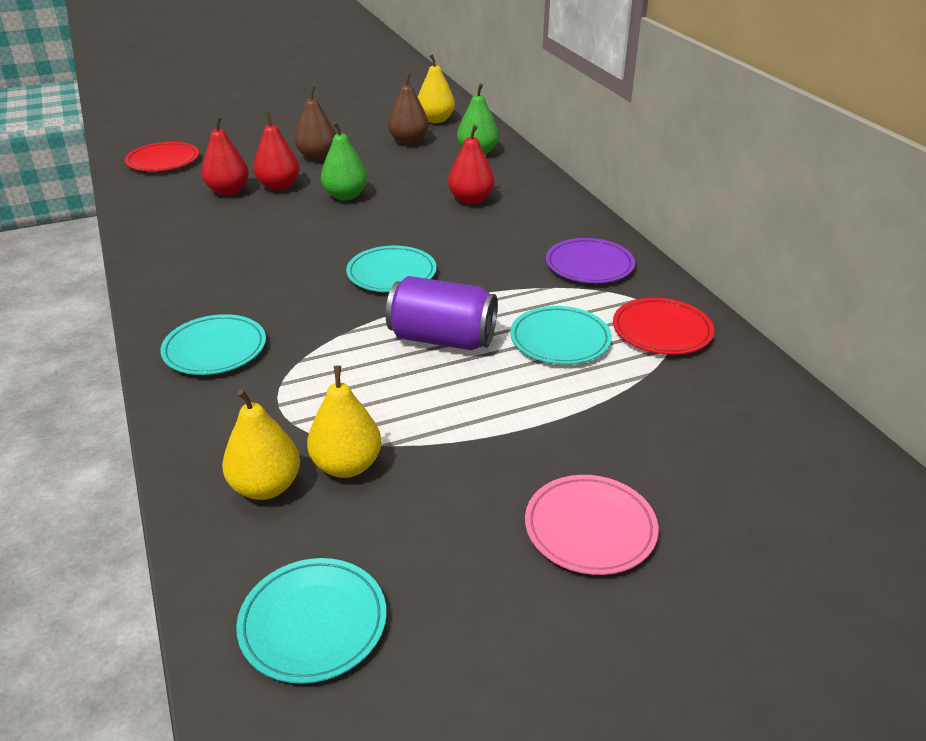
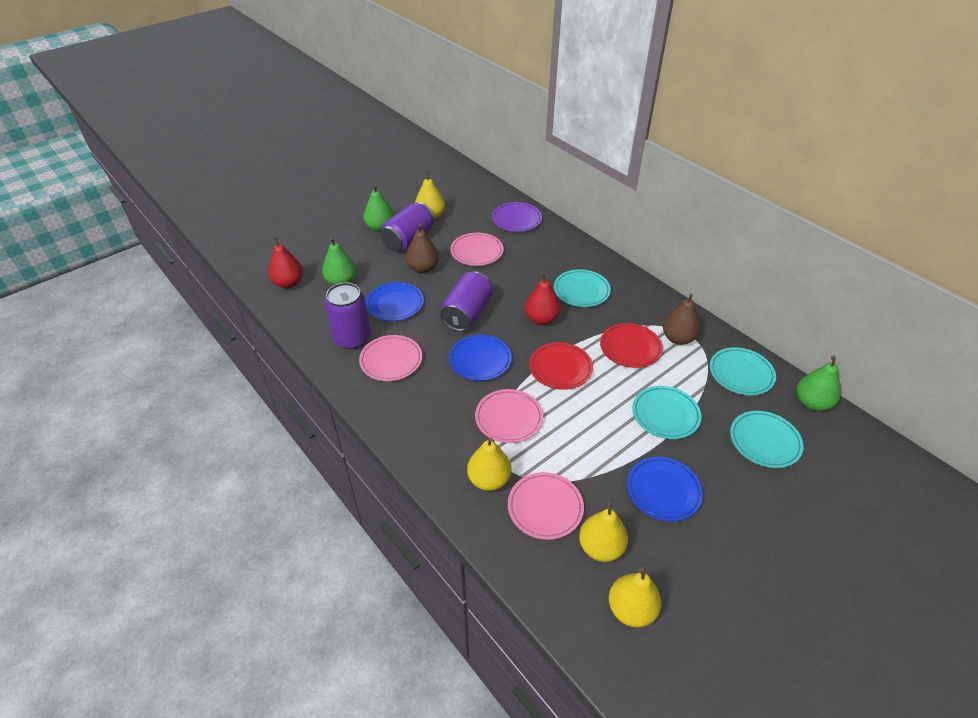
blue plate: none = 0 -> [366,282,424,321] [449,335,512,381] [627,457,703,522] = 3
green pear: [321,121,367,201] [457,83,499,155] = 2 -> [322,237,357,285] [364,184,394,232] [797,355,841,411] = 3
pink plate: [525,475,658,575] = 1 -> [359,335,422,381] [450,233,504,266] [475,389,543,443] [508,472,584,540] = 4
purple can: [386,276,498,350] = 1 -> [325,282,371,349] [380,202,434,251] [440,272,493,332] = 3
red pear: [201,116,249,196] [253,112,300,191] [448,125,495,204] = 3 -> [268,236,303,288] [525,272,561,325] = 2
yellow pear: [222,389,300,500] [307,365,381,478] [418,54,455,123] = 3 -> [415,171,445,219] [467,437,511,491] [579,502,628,562] [609,567,661,628] = 4

